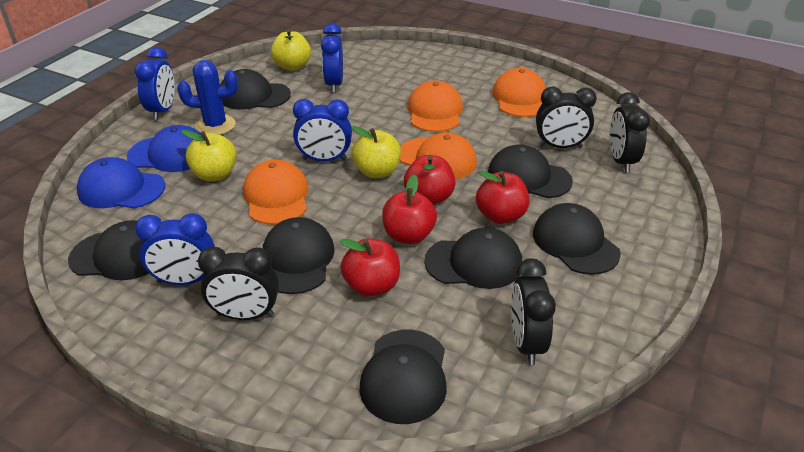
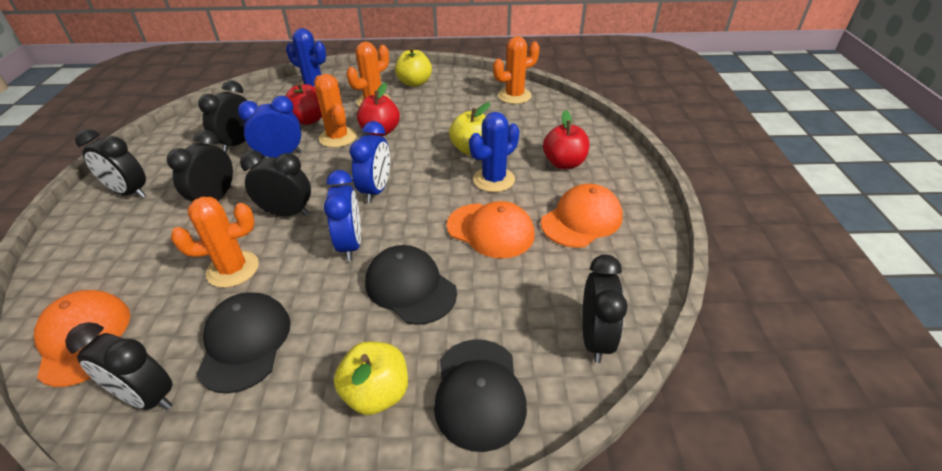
black cap: [68,220,149,280] [220,69,291,110] [263,217,335,294] [359,330,447,424] [424,228,522,289] [488,144,573,198] [533,203,621,275] = 7 -> [197,292,291,394] [365,245,457,325] [434,339,527,452] = 3
black clock: [198,246,279,320] [511,258,556,365] [536,86,596,148] [609,92,650,173] = 4 -> [65,322,173,410] [75,129,146,198] [167,130,233,202] [198,81,248,153] [240,150,311,216] [582,255,628,363] = 6
blue cactus: [177,60,238,135] = 1 -> [286,28,326,87] [469,112,519,192] = 2
blue cap: [77,157,165,209] [127,125,200,172] = 2 -> none = 0
blue clock: [135,47,175,120] [135,213,215,285] [293,99,352,161] [321,23,343,93] = 4 -> [238,96,301,159] [324,170,361,261] [350,121,390,203] = 3
orange cactus: none = 0 -> [171,197,259,288] [314,74,357,148] [346,42,391,107] [493,36,540,104] = 4
orange cap: [243,160,308,225] [400,132,477,180] [408,80,463,132] [492,68,546,117] = 4 -> [34,290,130,387] [447,201,535,258] [541,184,623,248] = 3
red apple: [340,238,400,297] [382,174,437,244] [404,155,456,205] [476,171,530,224] = 4 -> [285,83,322,125] [357,83,400,136] [543,110,589,169] = 3

